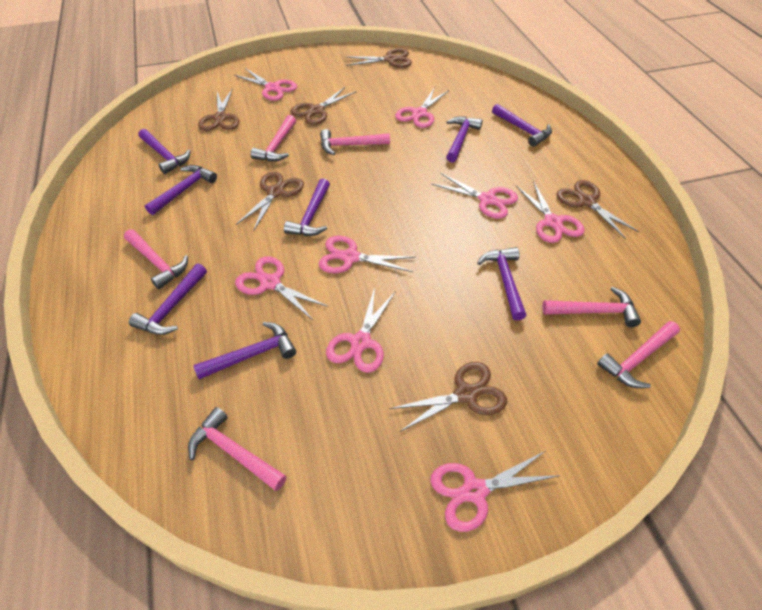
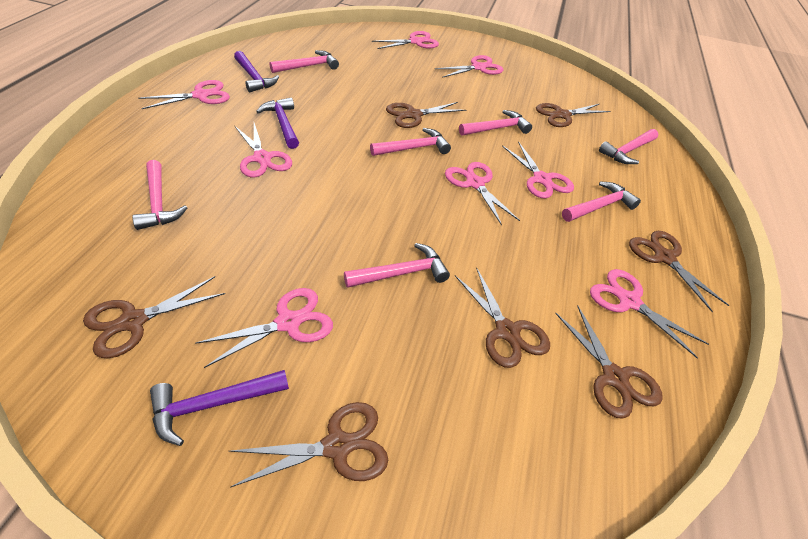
brown scissors: [198,88,239,131] [236,172,304,232] [290,87,356,125] [346,48,412,68] [390,362,507,432] [556,180,639,239] = 6 -> [83,276,225,359] [229,402,388,488] [386,102,466,128] [455,268,550,368] [536,103,610,127] [555,305,663,419] [629,231,730,312] = 7
pink hammer: [124,229,188,289] [188,407,287,491] [251,115,296,161] [320,129,390,155] [542,287,641,327] [597,321,680,388] = 6 -> [132,160,187,230] [270,50,339,73] [344,243,450,288] [370,128,451,156] [459,110,532,136] [562,182,641,222] [599,129,658,164] = 7
purple hammer: [129,264,207,335] [139,129,191,174] [145,165,217,215] [193,322,296,380] [284,179,330,236] [446,116,483,162] [477,247,527,320] [492,104,552,147] = 8 -> [150,370,289,446] [234,51,279,92] [256,98,299,149] = 3

